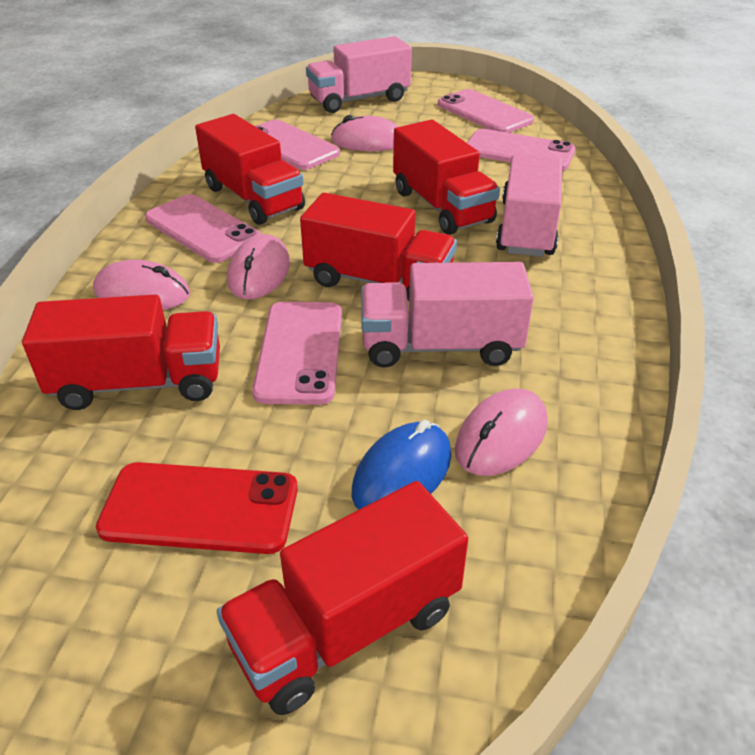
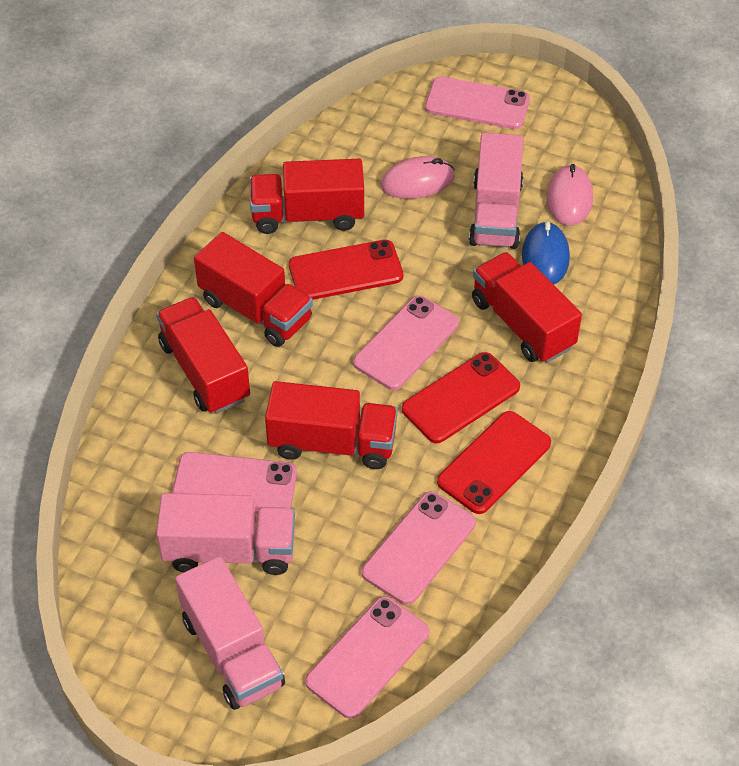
pink mouse: [93,260,191,310] [227,234,290,299] [331,115,399,151] [455,389,548,476] = 4 -> [381,156,455,199] [547,164,593,226] = 2
red phone: [96,462,298,554] = 1 -> [289,240,403,300] [402,352,520,443] [437,411,551,514] = 3

